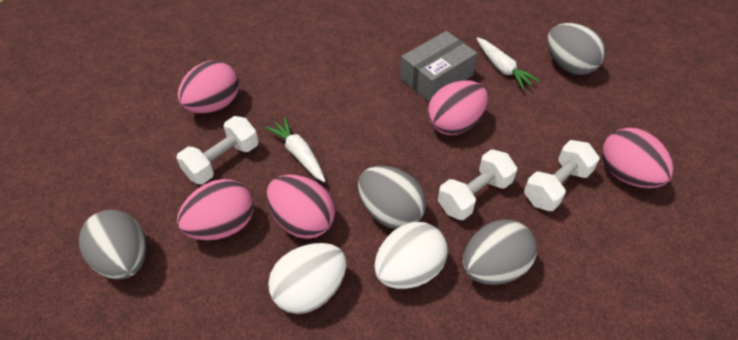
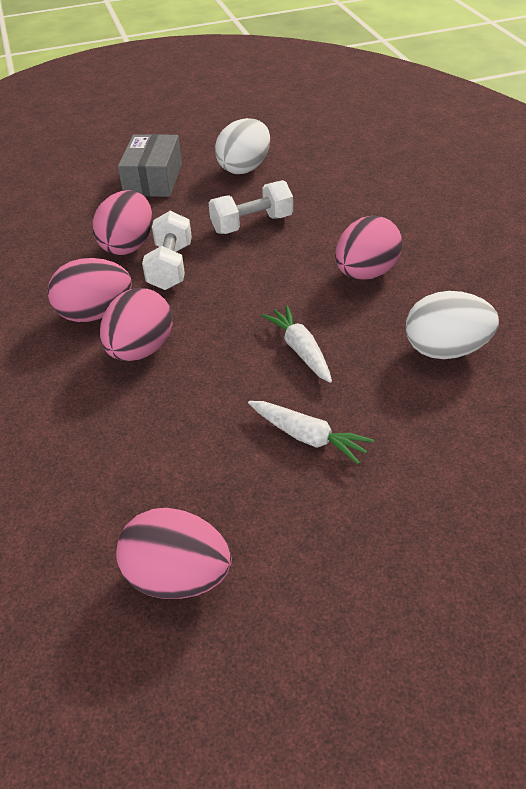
grey egg: [79,210,146,279] [358,166,427,229] [463,219,537,285] [547,23,605,75] = 4 -> none = 0
white dumbbell: [176,116,259,184] [438,149,517,220] [524,140,600,211] = 3 -> [142,211,192,290] [208,180,293,234] = 2

